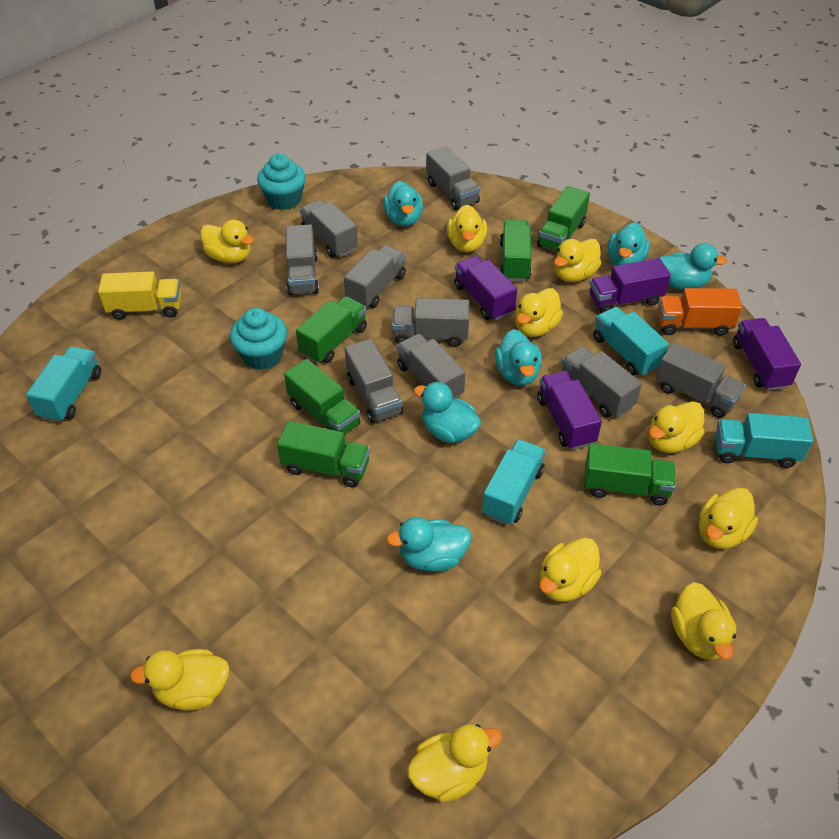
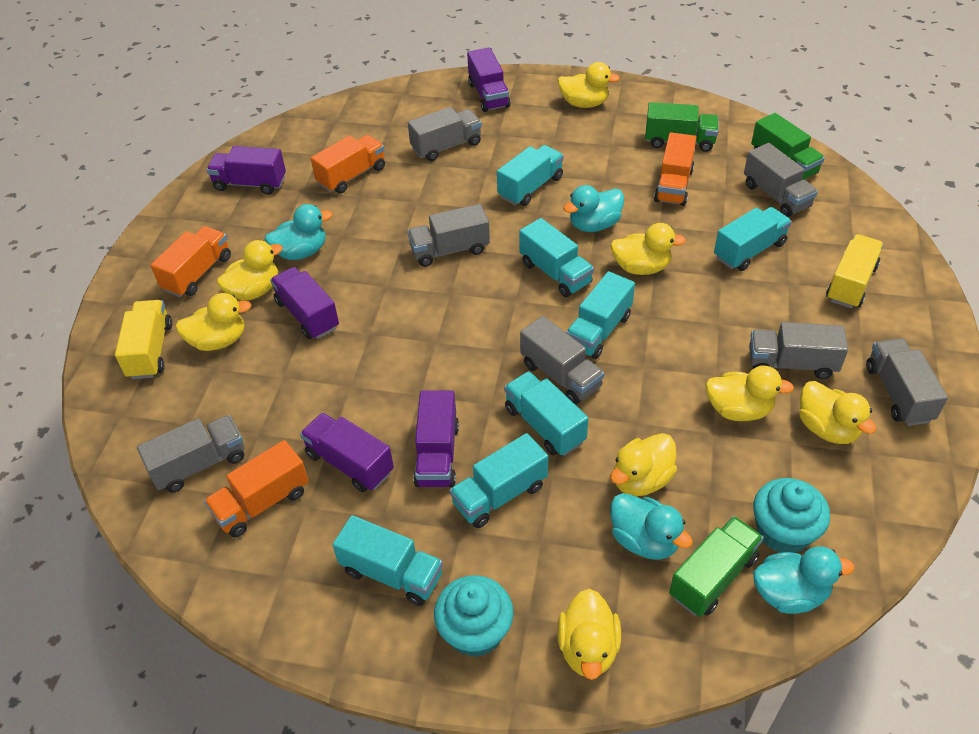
green truck: [277,421,370,487] [284,359,361,435] [296,296,367,364] [500,220,532,282] [537,186,590,251] [584,443,676,505] = 6 -> [645,102,719,152] [669,516,764,617] [751,113,825,180] = 3
grey truck: [286,224,319,296] [300,200,358,258] [344,245,406,308] [345,339,403,424] [392,298,469,347] [397,334,465,399] [426,146,480,211] [562,346,642,418] [656,342,745,418] = 9 -> [137,415,244,493] [407,204,490,267] [408,107,482,161] [520,316,604,405] [744,143,818,217] [749,322,848,379] [866,338,948,426] = 7
orange truck: [657,288,742,336] = 1 -> [151,226,231,297] [204,440,309,538] [311,135,385,194] [654,132,696,206] = 4
purple truck: [454,256,517,321] [537,371,602,450] [590,258,671,313] [733,318,801,391] = 4 -> [207,146,286,195] [270,267,339,339] [300,413,394,492] [414,390,459,487] [467,47,511,112] = 5
turquoise duck: [383,181,423,226] [386,517,471,572] [414,382,481,443] [495,329,542,385] [608,222,650,266] [660,243,727,290] = 6 -> [265,204,332,260] [563,185,624,232] [611,493,693,560] [753,546,854,614] = 4
turquoise truck: [26,346,101,423] [482,439,546,525] [593,307,669,376] [715,413,813,468] = 4 -> [333,515,443,606] [449,433,548,528] [497,145,564,206] [504,371,588,456] [519,218,594,297] [566,271,635,359] [714,207,792,271] = 7
yellow duck: [130,649,229,710] [200,220,254,263] [407,724,502,803] [447,205,487,252] [515,288,563,337] [540,538,601,602] [554,239,601,282] [649,401,705,453] [671,582,736,660] [699,488,758,549] = 10 -> [175,293,251,351] [217,240,283,301] [557,589,621,680] [558,62,620,108] [610,223,686,275] [610,433,677,496] [705,366,794,421] [799,381,876,444] = 8
yellow truck: [98,271,181,320] = 1 -> [115,300,172,379] [826,234,883,308] = 2

